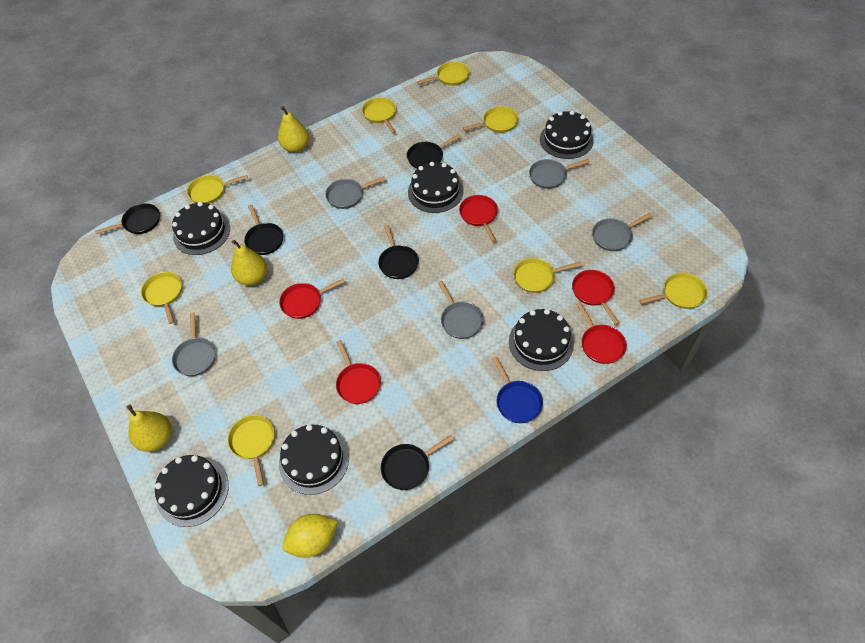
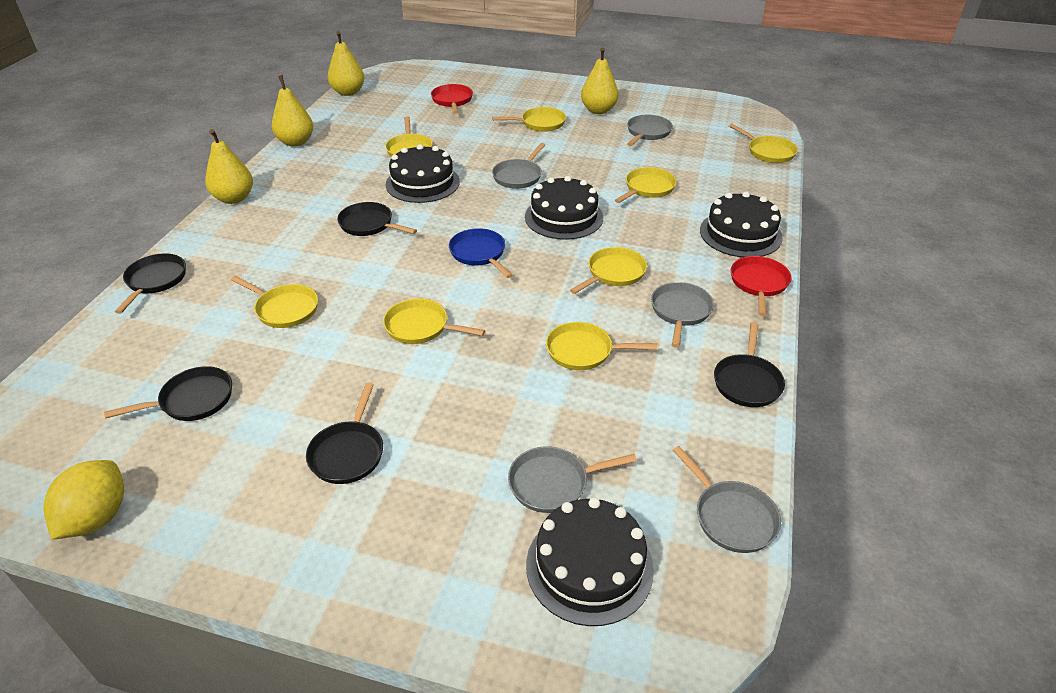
black cake: [155,455,229,527] [172,202,230,255] [279,425,349,495] [408,162,463,213] [509,309,574,371] [540,111,594,159] = 6 -> [386,144,460,203] [525,176,603,240] [526,498,654,626] [700,192,783,257] = 4
red pan: [279,278,345,319] [336,340,381,404] [459,195,498,242] [572,270,619,325] [576,302,627,364] = 5 -> [431,84,473,114] [731,256,792,316] = 2
yellow pear: [127,405,171,452] [231,240,267,285] [278,106,309,153] = 3 -> [205,129,253,204] [272,75,313,147] [328,31,364,96] [581,48,619,114] = 4

